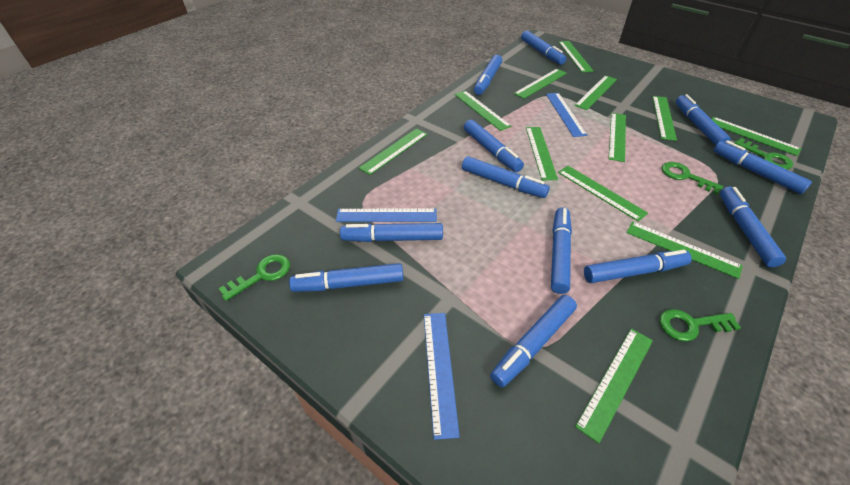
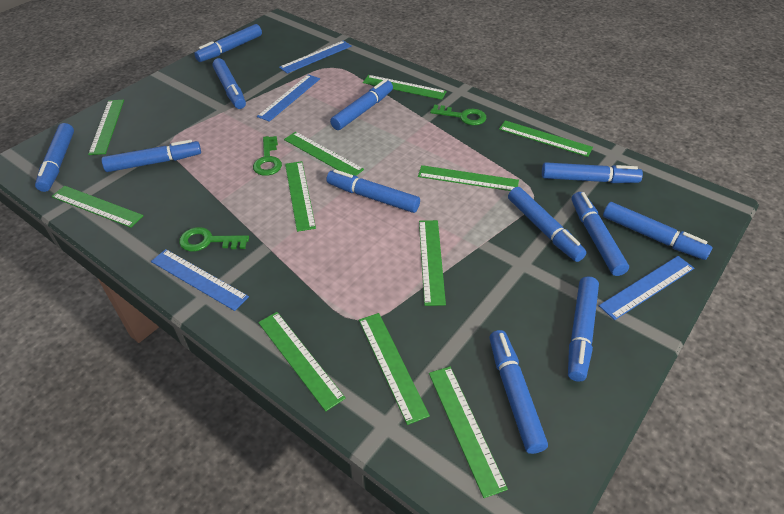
blue ruler: [336,209,437,222] [424,313,460,440] [546,93,587,137] = 3 -> [151,249,249,311] [257,74,320,122] [279,41,352,74] [599,256,694,320] = 4
green key: [219,254,290,301] [660,309,741,342] [662,162,723,194] [734,138,793,170] = 4 -> [179,227,249,252] [253,136,282,176] [430,104,486,125] = 3
green ruler: [359,128,427,175] [455,91,512,131] [514,69,567,99] [526,127,558,180] [558,166,648,222] [559,41,594,72] [574,75,617,110] [575,328,653,443] [608,113,626,162] [626,221,743,279] [652,96,677,141] [712,117,801,156] = 12 -> [51,186,144,228] [88,100,124,155] [258,312,346,412] [284,132,364,176] [285,161,316,232] [359,313,430,425] [363,75,447,100] [418,165,519,191] [419,220,446,306] [429,366,508,498] [499,120,593,157] = 11

